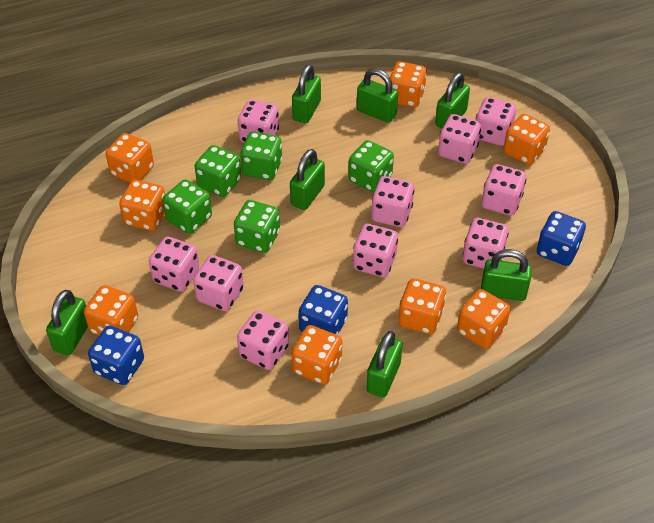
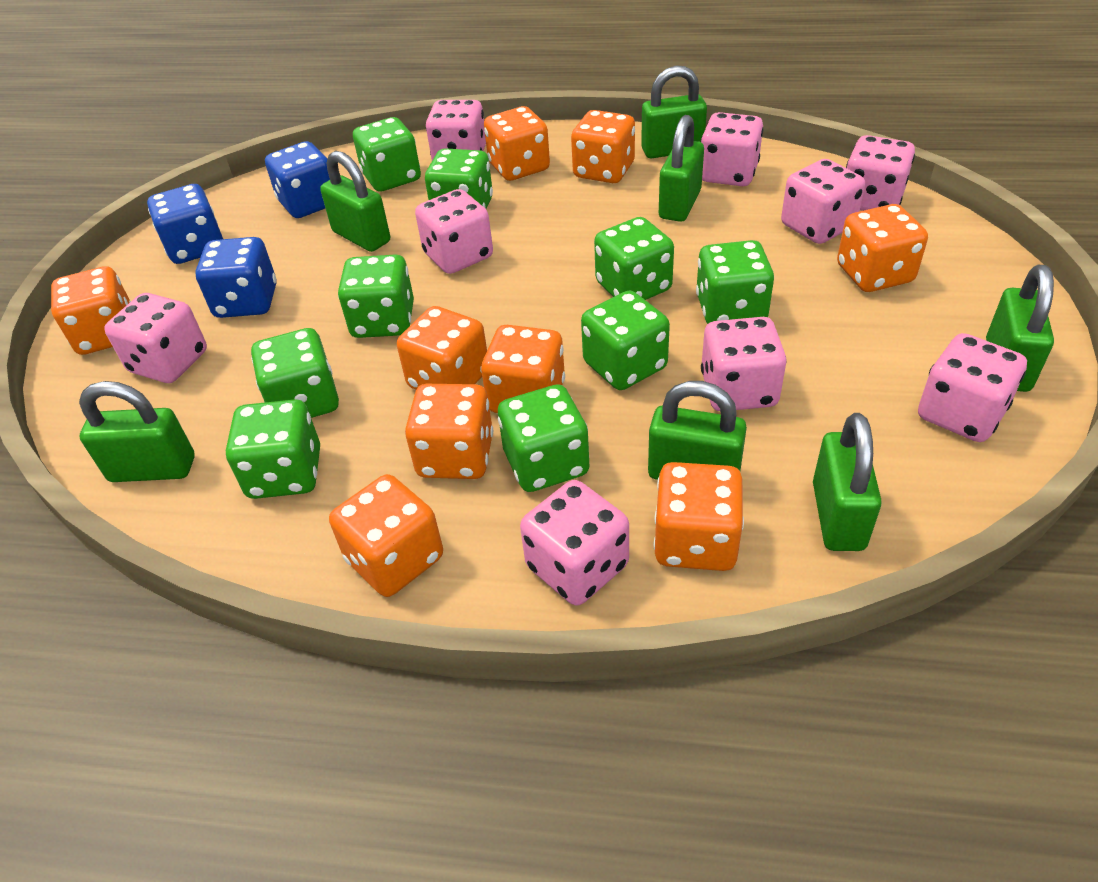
green dice: [162,179,212,234] [195,145,241,197] [234,200,280,253] [240,132,282,180] [348,140,394,192] = 5 -> [226,399,320,499] [251,328,339,418] [338,254,414,338] [353,117,421,192] [425,148,493,209] [498,384,590,492] [581,291,670,390] [594,217,674,300] [696,240,774,324] = 9
orange dice: [84,285,138,336] [106,133,154,183] [119,180,165,231] [292,325,342,385] [390,61,427,108] [398,278,446,334] [457,289,511,349] [503,114,550,165] = 8 -> [51,266,131,355] [329,474,443,597] [397,306,487,390] [405,384,493,479] [481,325,565,413] [484,106,550,181] [571,110,635,183] [654,462,744,571] [837,204,928,292] = 9
pink dice: [149,236,200,292] [193,255,244,311] [237,310,289,370] [238,100,279,143] [353,224,398,277] [371,176,414,227] [438,114,481,164] [463,218,509,269] [476,97,516,146] [482,164,526,216] = 10 -> [104,293,207,383] [415,189,493,274] [426,100,486,160] [520,480,629,605] [701,112,763,186] [701,317,787,411] [781,159,865,244] [846,135,915,211] [918,333,1027,442] = 9

